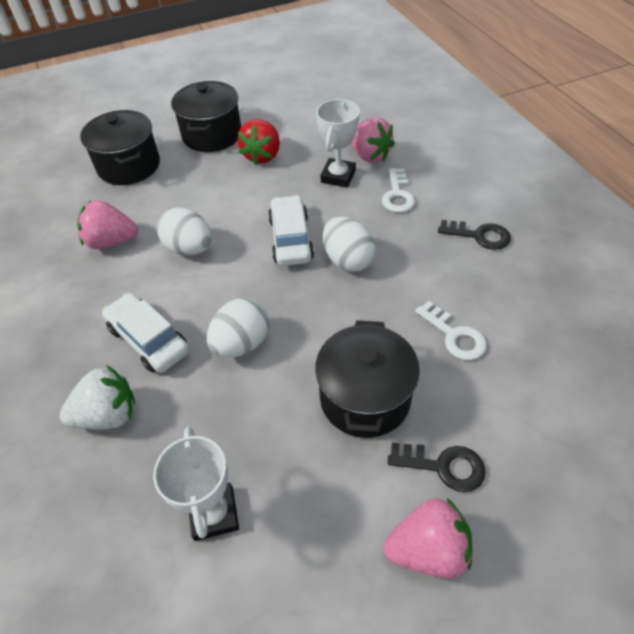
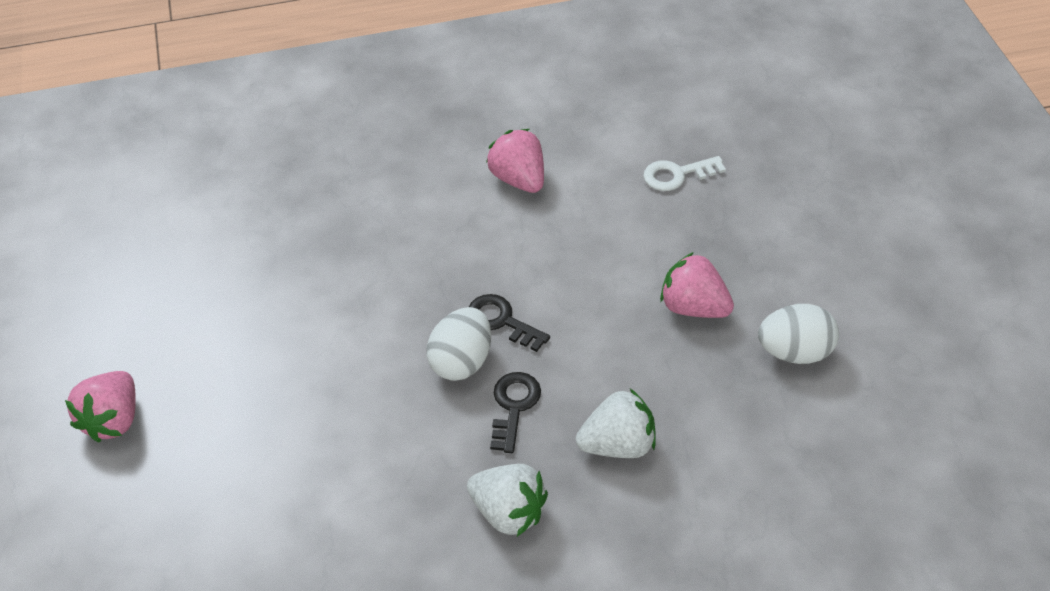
black pot: [80,110,160,185] [171,81,241,152] [315,320,420,438] = 3 -> none = 0
red strawberry: [238,119,280,165] = 1 -> none = 0
white car: [102,293,189,373] [268,195,314,266] = 2 -> none = 0
white egg: [157,207,212,255] [207,298,270,358] [323,216,376,272] = 3 -> [426,307,491,381] [758,304,839,364] = 2
white key: [382,168,415,213] [415,301,487,360] = 2 -> [643,156,726,191] = 1
white strawberry: [59,365,135,430] = 1 -> [467,464,548,537] [576,389,656,458] = 2
white trophy: [153,427,239,541] [316,99,360,188] = 2 -> none = 0

